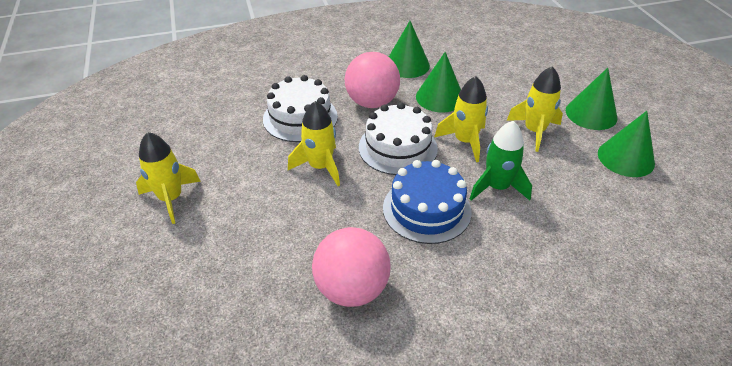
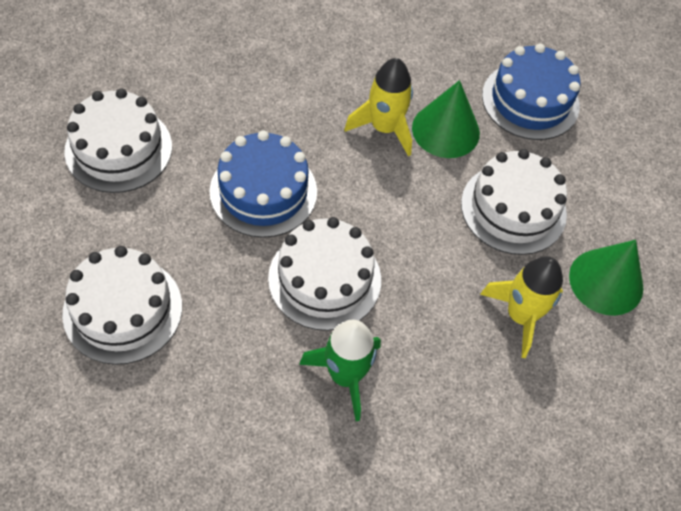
blue cake: [383,160,472,244] = 1 -> [209,130,317,238] [482,44,581,140] = 2
green cone: [389,21,430,78] [416,52,461,112] [566,68,617,130] [598,111,655,177] = 4 -> [412,80,480,158] [569,240,644,316] = 2
pink ball: [312,227,391,307] [345,52,400,108] = 2 -> none = 0
white cake: [263,75,338,142] [359,102,438,175] = 2 -> [62,246,182,365] [64,88,172,193] [268,217,381,331] [461,149,567,255] = 4
yellow rocket: [136,132,201,224] [288,101,340,186] [434,76,488,162] [506,66,563,152] = 4 -> [344,58,413,157] [480,256,563,358] = 2

